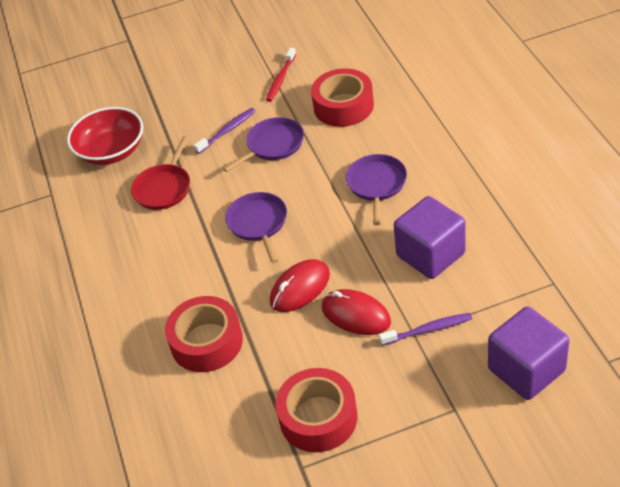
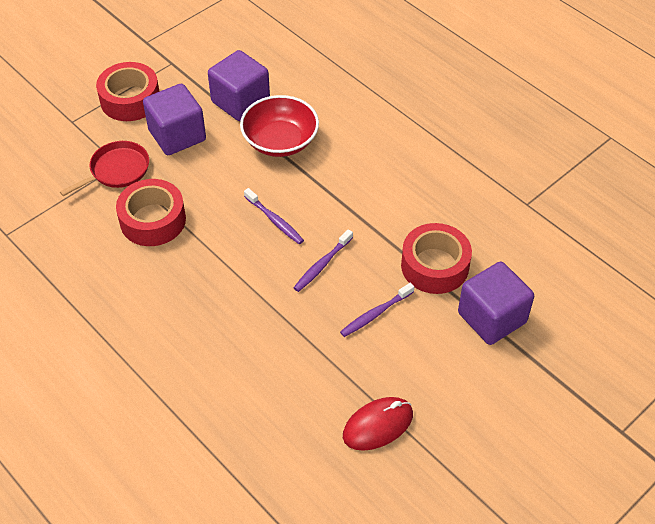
purple cube: [394,196,466,279] [488,307,569,400] = 2 -> [143,84,206,155] [208,50,270,121] [458,262,534,345] = 3
purple pan: [223,117,304,172] [225,192,287,263] [346,154,407,225] = 3 -> none = 0
purple toothbrush: [194,108,255,154] [379,313,472,346] = 2 -> [244,188,304,244] [294,229,353,292] [340,283,414,337] = 3
red mouse: [270,259,330,312] [322,289,391,335] = 2 -> [343,397,413,451] = 1
red toothbrush: [266,48,296,102] = 1 -> none = 0

